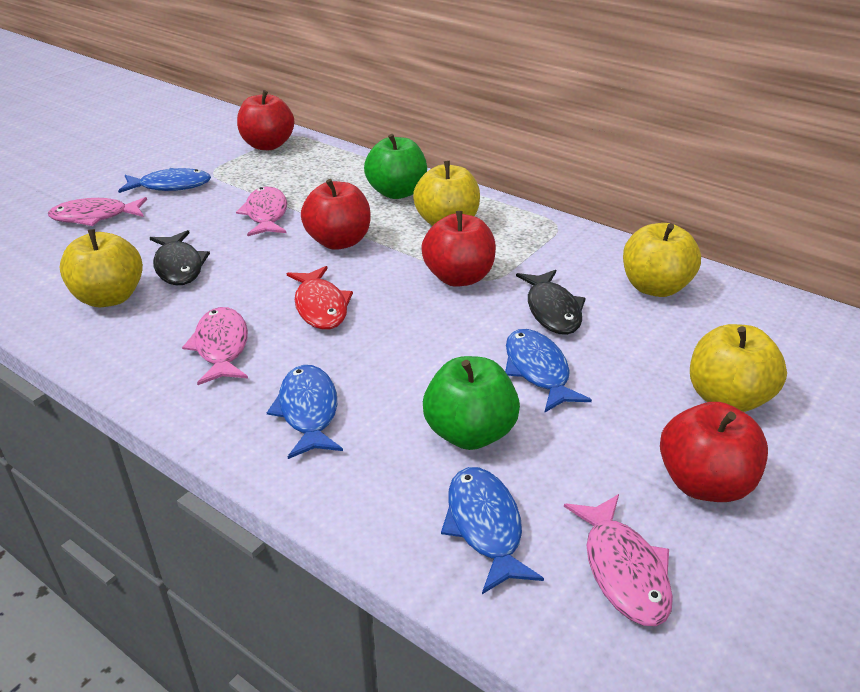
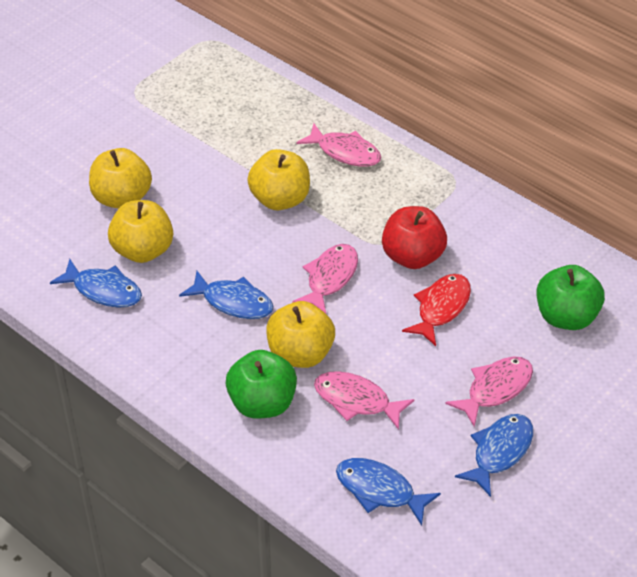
black fish: [150,230,210,285] [516,270,586,335] = 2 -> none = 0
red apple: [237,90,294,150] [301,179,371,250] [421,211,496,287] [660,402,768,502] = 4 -> [382,206,447,269] = 1

